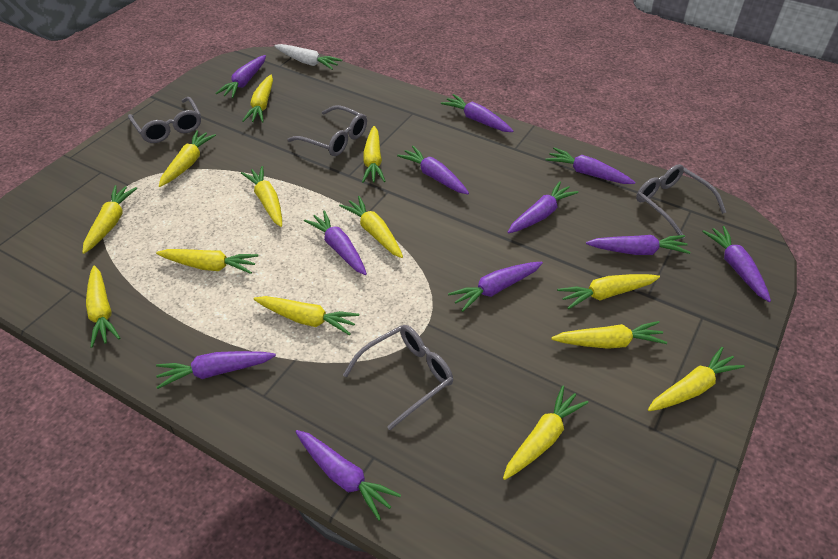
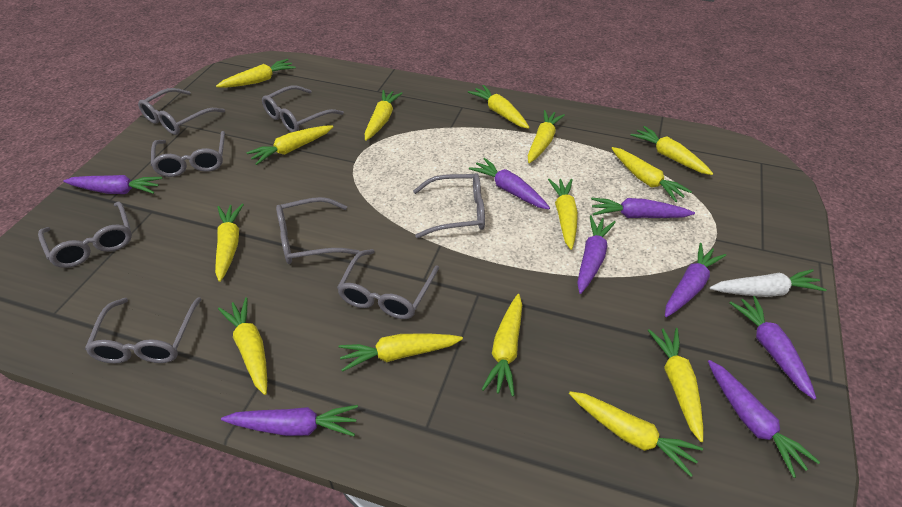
grey glasses: [128,97,201,143] [287,105,367,156] [343,325,453,430] [636,164,726,239] = 4 -> [38,202,132,268] [85,297,202,364] [138,88,225,135] [151,131,225,177] [262,86,344,132] [276,197,360,264] [337,249,439,319] [413,173,485,238] = 8
purple carrot: [156,351,276,389] [215,55,266,98] [295,430,401,521] [304,210,367,275] [397,146,469,194] [441,94,513,132] [448,262,543,312] [507,181,579,234] [546,147,635,184] [586,235,690,255] [702,226,771,302] = 11 -> [63,175,162,194] [221,405,358,436] [469,158,550,209] [577,215,616,294] [591,197,695,218] [665,243,726,317] [708,360,820,478] [729,296,816,400] = 8
yellow carrot: [82,185,137,254] [86,265,120,348] [156,249,258,274] [159,130,216,187] [241,166,282,227] [242,75,273,123] [254,296,359,335] [339,196,403,258] [362,126,385,183] [503,386,588,480] [551,321,667,349] [557,274,660,309] [648,347,745,411] = 13 -> [215,204,244,282] [216,59,296,88] [218,297,267,395] [246,125,333,165] [339,333,463,372] [365,90,403,141] [468,85,530,129] [482,294,522,397] [528,110,565,163] [548,179,578,250] [569,391,703,477] [611,147,692,202] [630,126,713,175] [648,328,703,442] = 14

